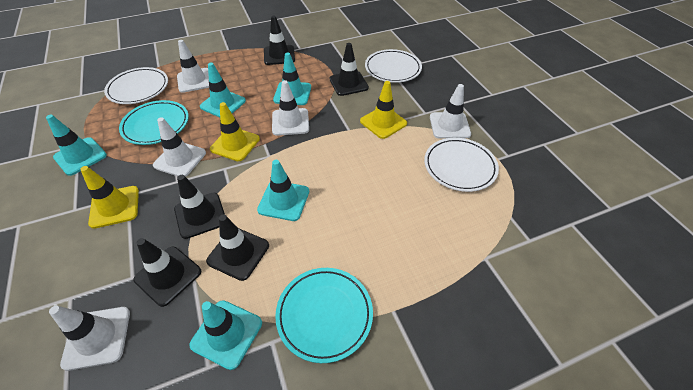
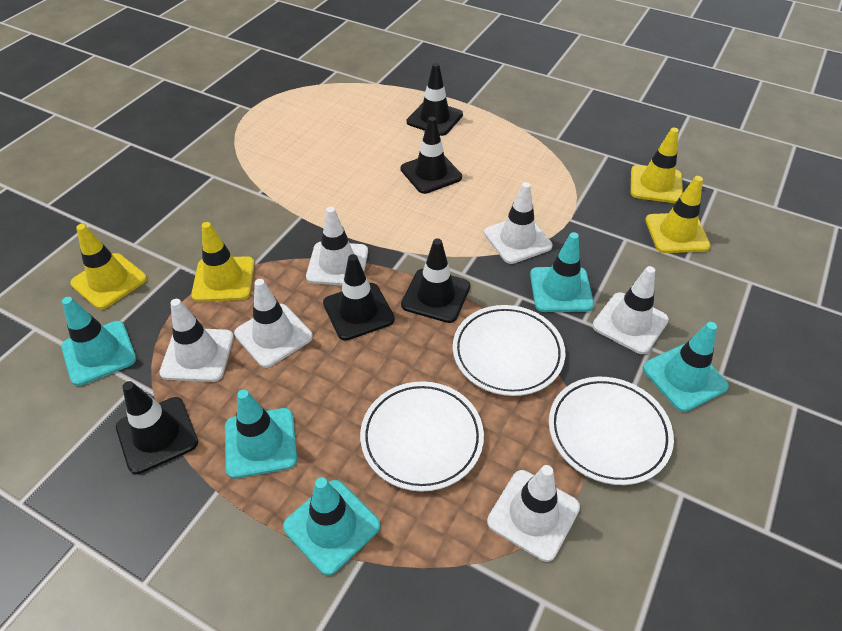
turquoise plate: [119,100,189,145] [275,268,373,363] = 2 -> none = 0
white traffic cone: [49,306,130,371] [153,117,206,177] [177,40,209,93] [272,80,309,136] [430,84,471,139] = 5 -> [159,299,234,382] [234,279,313,368] [306,207,368,286] [484,182,553,264] [487,465,580,562] [592,266,669,354] = 6
yellow traffic cone: [80,166,139,229] [210,102,260,161] [360,81,407,139] = 3 -> [70,224,147,310] [191,222,255,302] [631,128,683,203] [645,176,711,253] = 4

